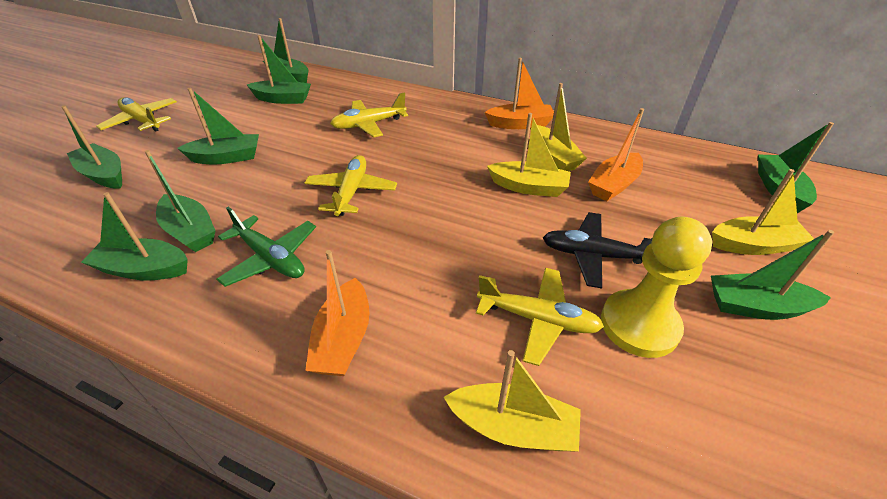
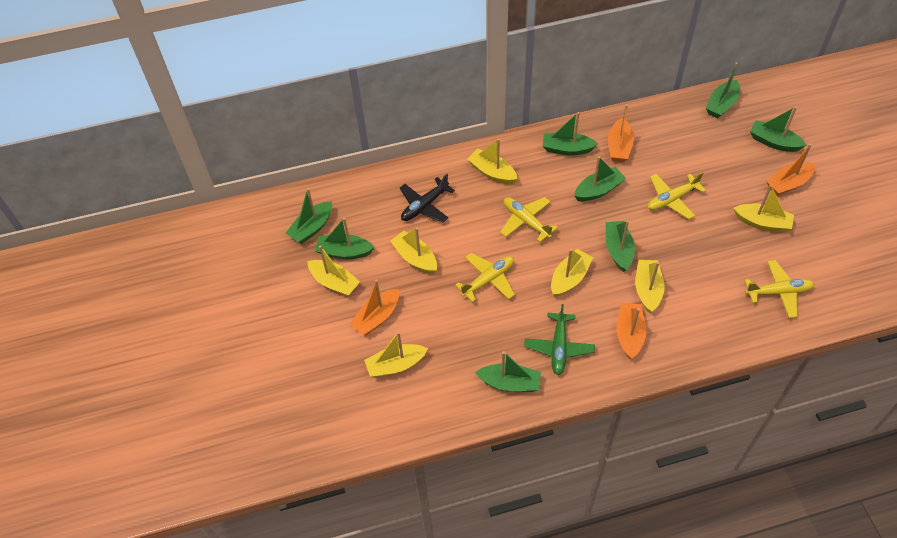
orange boat: [305,250,370,376] [485,58,554,129] [588,108,644,201] = 3 -> [350,280,399,335] [608,104,634,162] [616,303,647,359] [766,144,815,196] = 4
yellow boat: [444,350,581,451] [487,113,571,197] [537,83,587,171] [712,169,814,255] = 4 -> [307,245,360,297] [364,332,428,378] [390,227,437,274] [468,139,517,184] [551,249,593,297] [635,260,665,313] [734,185,794,232] = 7
yellow pawn: [601,217,712,358] = 1 -> none = 0

